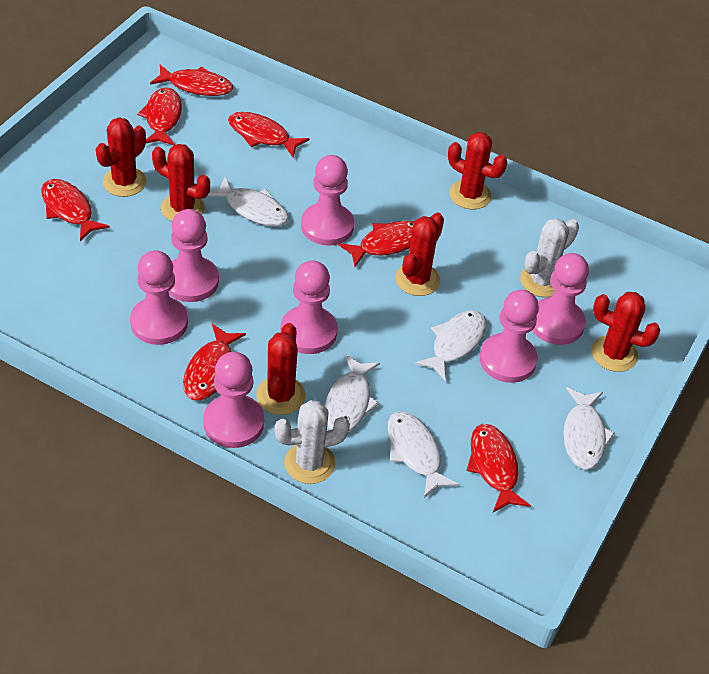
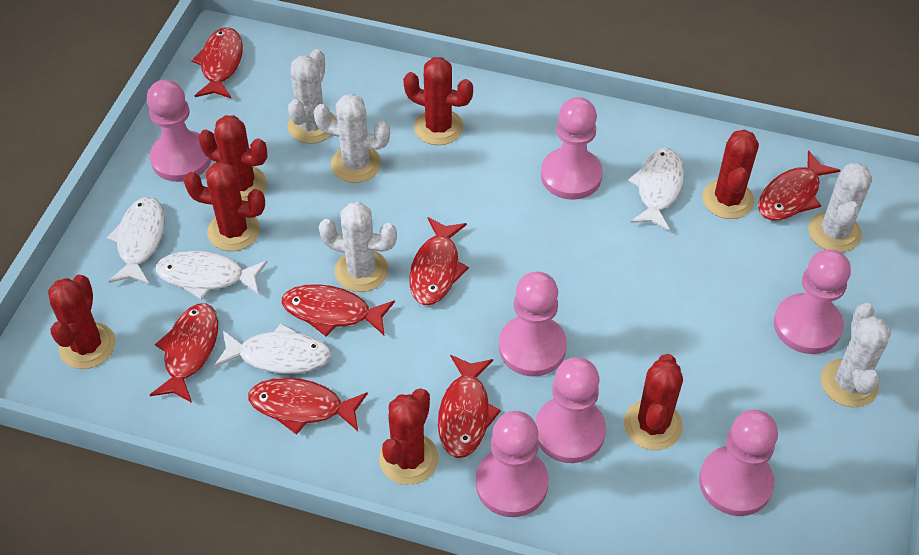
red cactus: [96,117,146,197] [152,144,210,221] [256,323,305,415] [395,213,444,296] [448,132,507,209] [591,292,661,372] = 6 -> [48,275,116,369] [184,161,265,251] [199,115,268,201] [379,388,439,485] [403,57,473,145] [624,354,683,450] [702,129,759,219] = 7
white cactus: [274,400,350,484] [520,218,579,297] = 2 -> [288,49,336,144] [314,94,390,183] [319,202,397,292] [808,163,872,253] [821,303,891,407] = 5
white fish: [207,177,289,226] [325,354,380,431] [388,411,459,498] [415,310,487,381] [563,387,615,470] = 5 -> [107,197,165,284] [155,251,267,300] [214,323,331,374] [628,148,685,231] = 4

